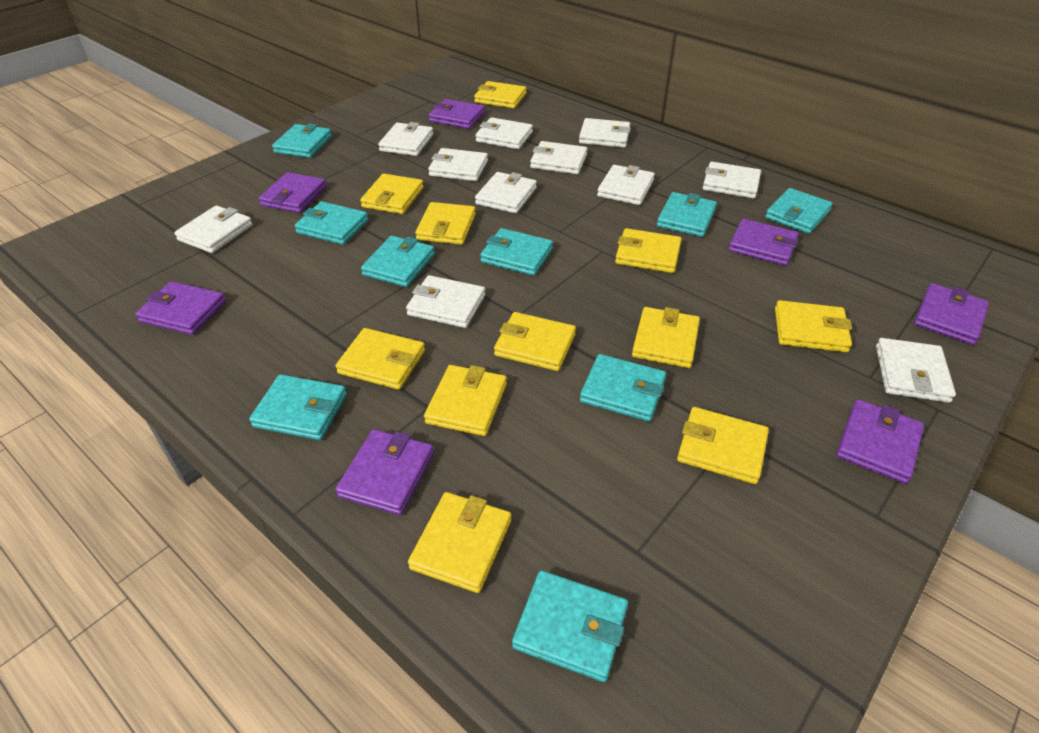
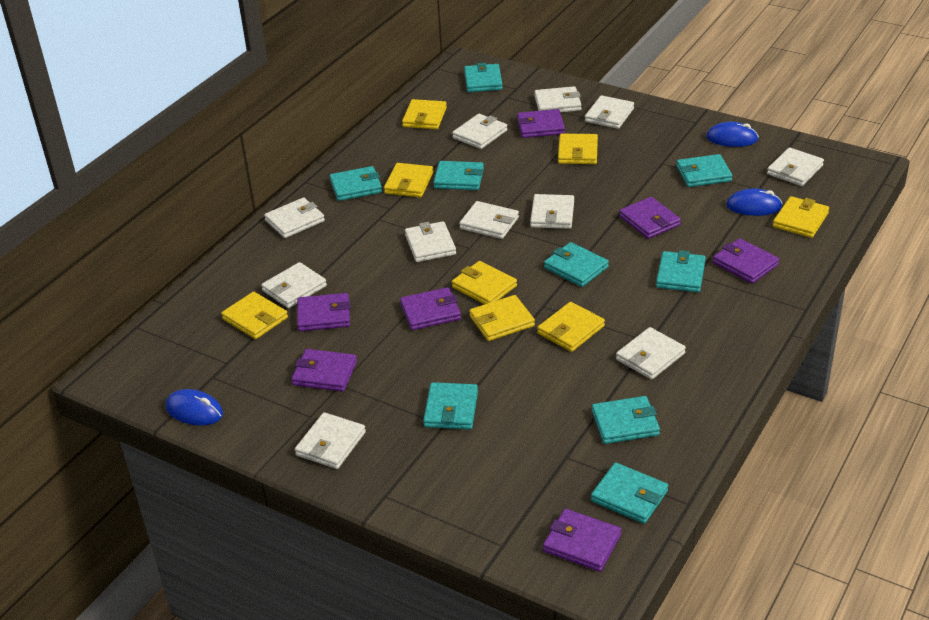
blue mouse: none = 0 -> [166,389,223,425] [706,122,759,147] [726,188,783,216] = 3
yellow wallet: [336,328,425,390] [360,174,424,214] [408,492,511,593] [415,202,476,245] [424,365,507,436] [474,81,526,108] [494,312,576,371] [615,228,682,273] [632,307,700,368] [677,407,769,484] [775,300,852,352] = 11 -> [221,292,288,339] [384,163,434,197] [402,99,447,129] [452,261,517,304] [469,295,535,341] [537,302,605,352] [558,134,598,164] [773,196,829,238] = 8

